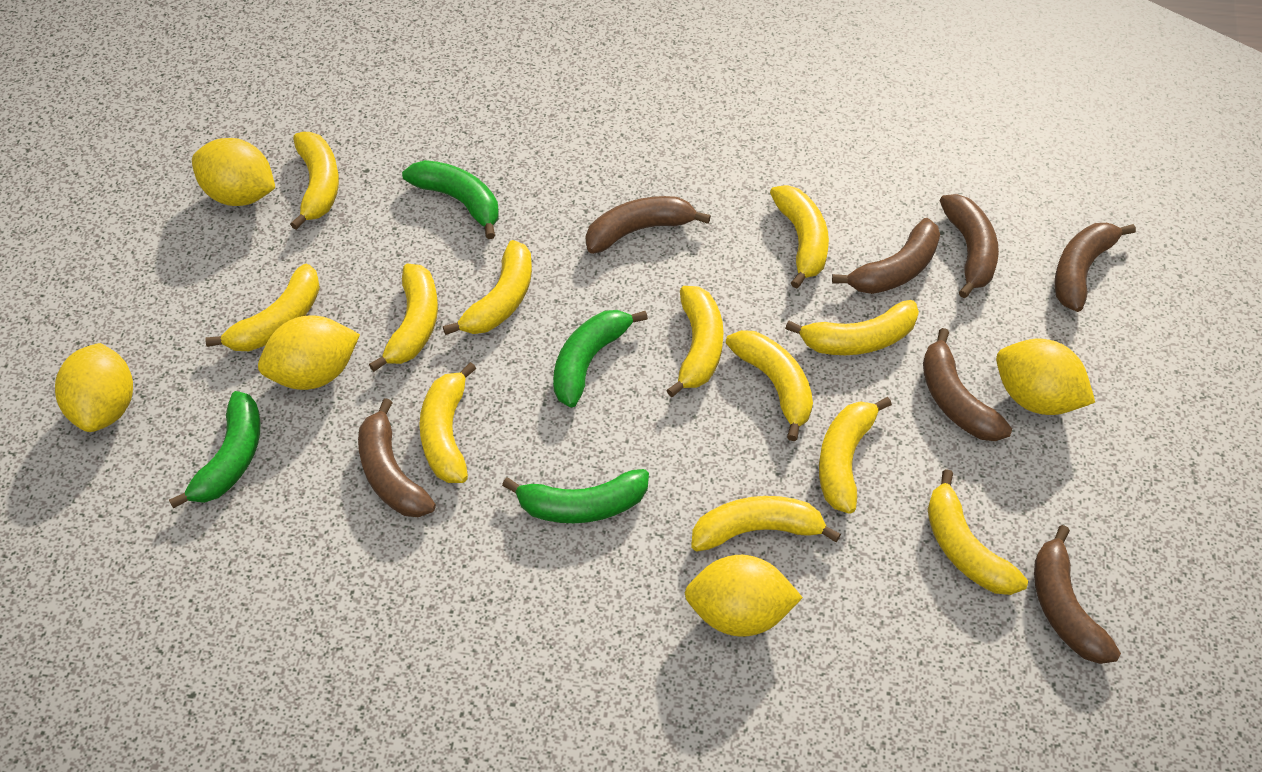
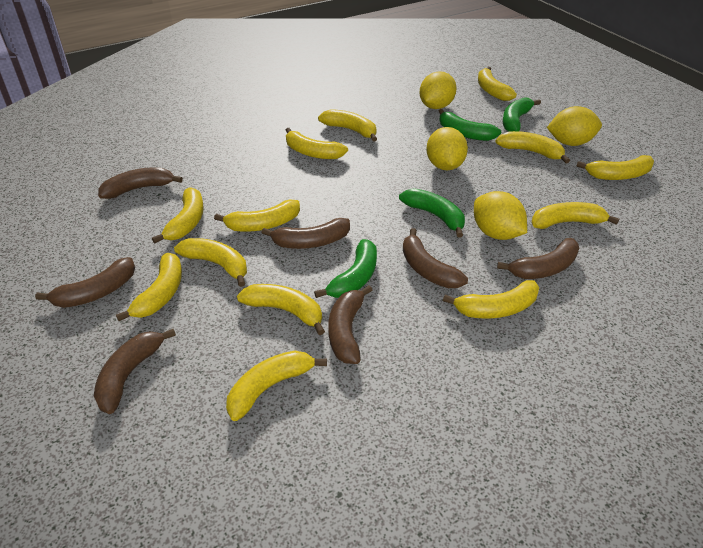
yellow banana: [205,264,320,351] [290,132,339,230] [369,264,438,372] [419,362,476,483] [443,240,532,335] [666,286,724,397] [691,496,841,551] [726,330,813,441] [770,185,829,289] [785,300,919,355] [819,397,892,514] [928,469,1028,595] = 12 -> [116,253,182,321] [152,187,204,243] [174,238,247,287] [214,199,300,232] [226,351,327,421] [237,284,325,335] [286,128,348,159] [318,109,377,142] [443,280,539,319] [478,67,517,101] [495,131,570,163] [532,202,619,229] [576,155,654,180] = 13
yellow lemon: [55,343,133,432] [192,138,275,206] [258,316,360,390] [685,555,803,637] [996,339,1095,415] = 5 -> [419,71,457,109] [426,127,468,170] [474,191,527,240] [547,106,602,146] = 4

